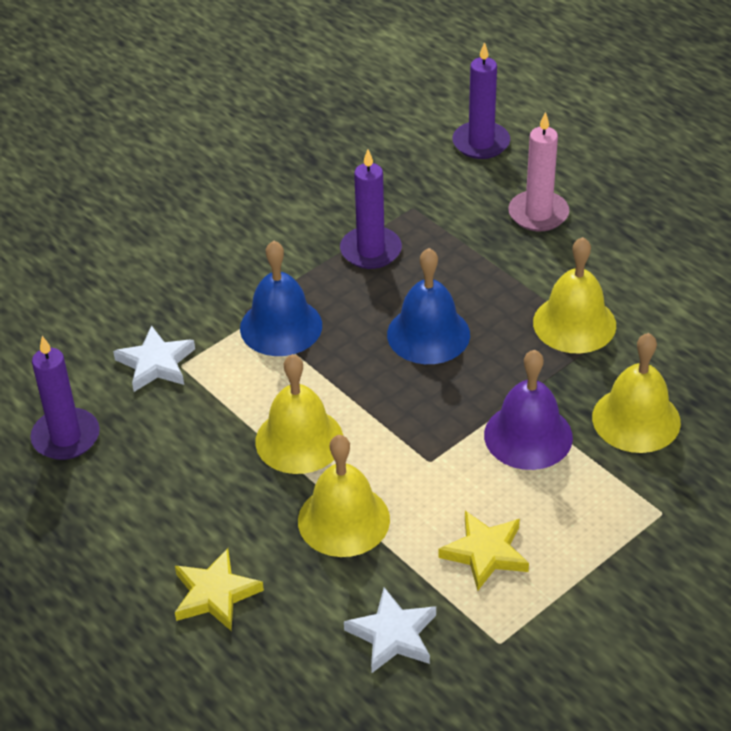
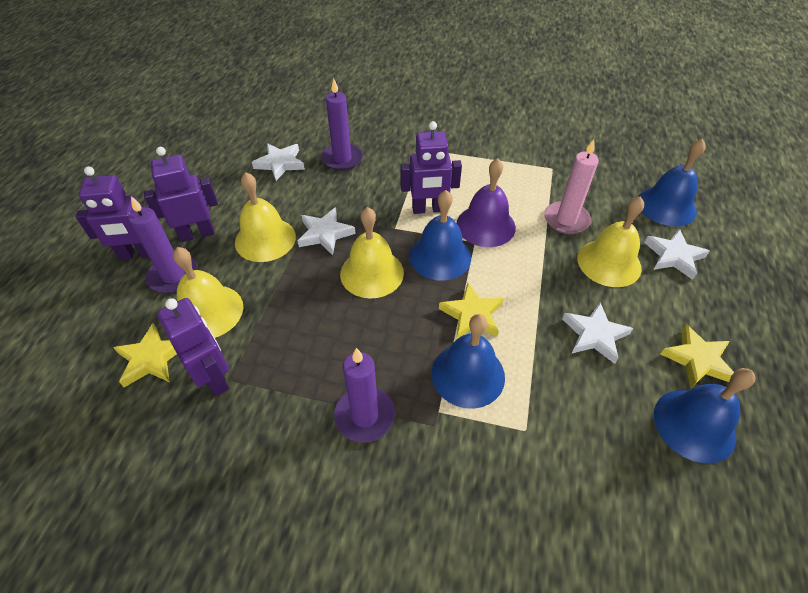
blue bell: [240,241,322,356] [387,248,470,364] = 2 -> [409,190,471,281] [432,314,505,409] [638,139,706,226] [654,368,755,464] = 4
purple robot: none = 0 -> [75,166,149,260] [144,147,218,242] [157,298,229,397] [401,121,462,214] = 4
white star: [113,325,195,392] [344,587,436,673] = 2 -> [252,144,305,181] [298,207,356,255] [563,302,633,364] [644,229,710,280] = 4
yellow star: [175,548,264,631] [438,511,529,591] = 2 -> [113,324,177,387] [439,283,504,340] [661,324,734,388] = 3

